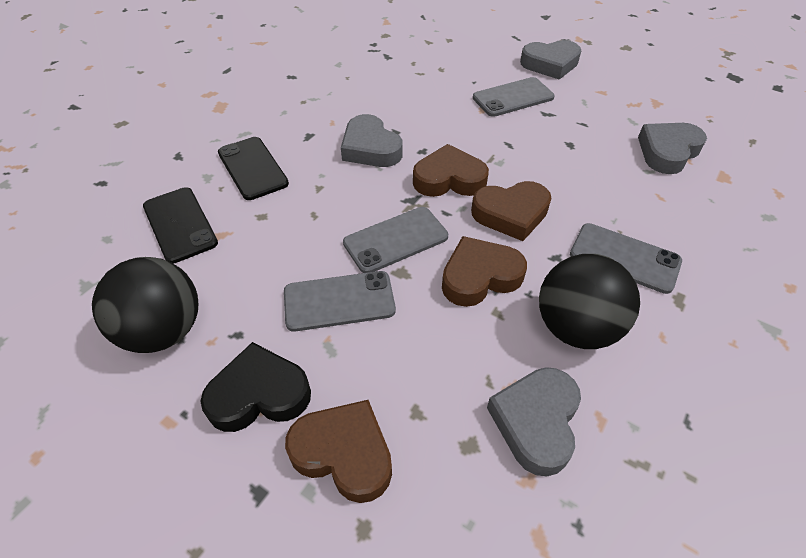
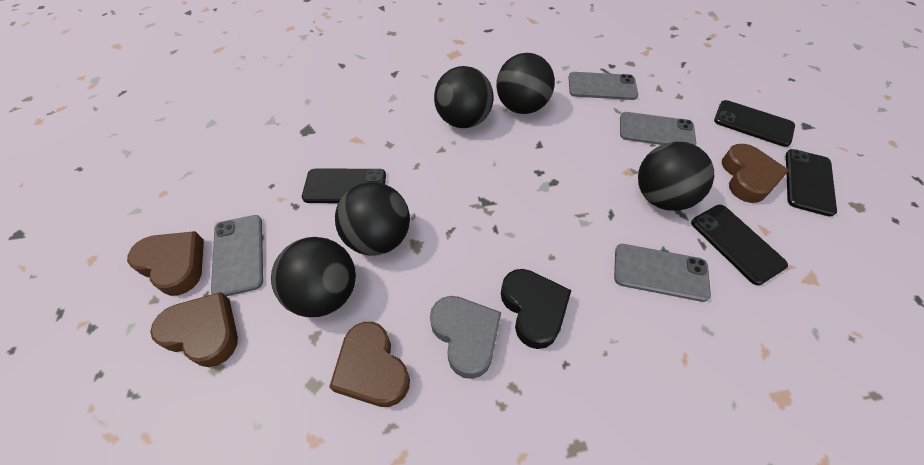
black ball: [92,257,198,353] [539,254,640,349] = 2 -> [271,237,356,317] [335,182,410,256] [434,66,494,128] [496,53,555,114] [638,142,714,211] = 5
black phone: [143,187,218,264] [218,137,289,200] = 2 -> [302,168,386,203] [691,205,788,285] [714,100,795,147] [786,149,837,217] = 4
grey heart: [341,114,402,167] [487,367,581,477] [520,40,581,80] [638,123,707,174] = 4 -> [430,296,501,379] = 1

